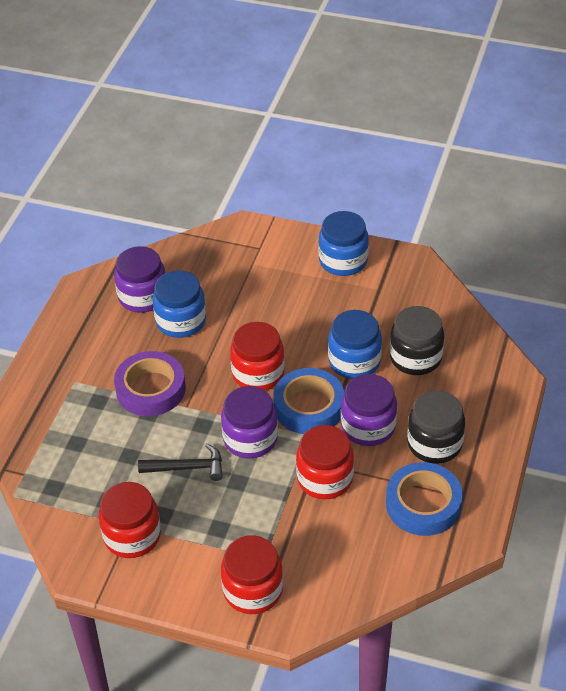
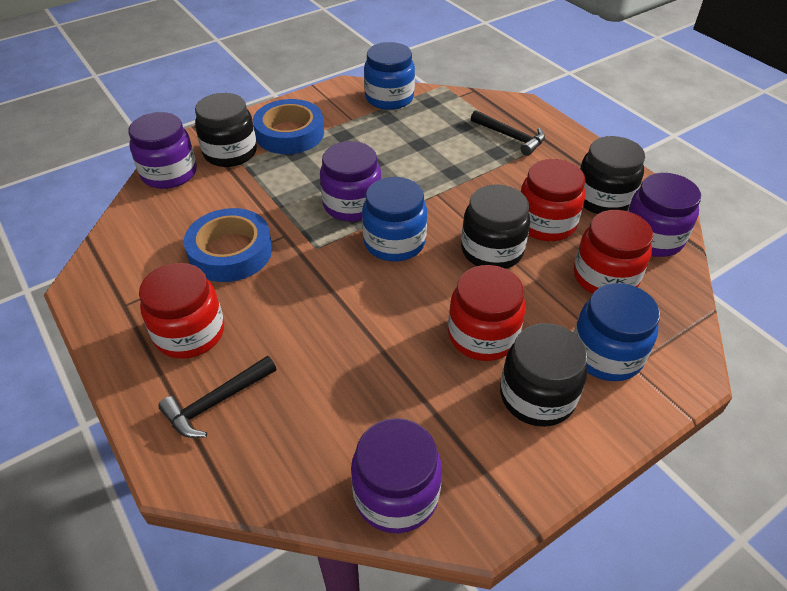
black hammer: [138,444,223,481] = 1 -> [158,356,276,438] [471,110,545,156] = 2
black jar: [390,306,444,375] [407,391,465,464] = 2 -> [195,93,257,167] [461,184,530,269] [500,323,587,427] [580,136,645,214] = 4
purple jar: [114,246,165,313] [221,386,278,459] [341,374,397,446] = 3 -> [128,112,197,189] [320,141,381,222] [351,418,442,533] [627,173,701,257] = 4
purple tape: [114,351,186,416] = 1 -> none = 0

